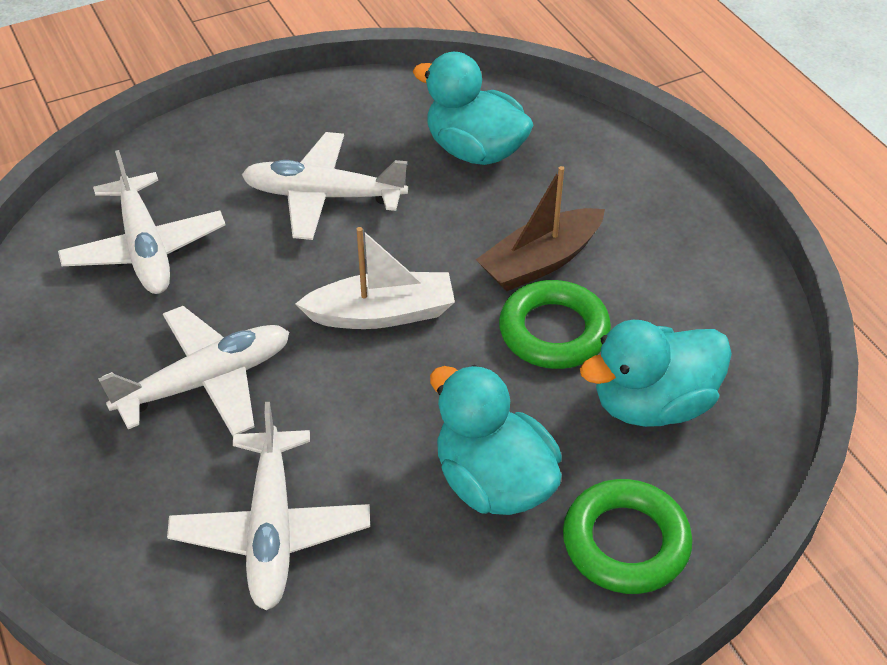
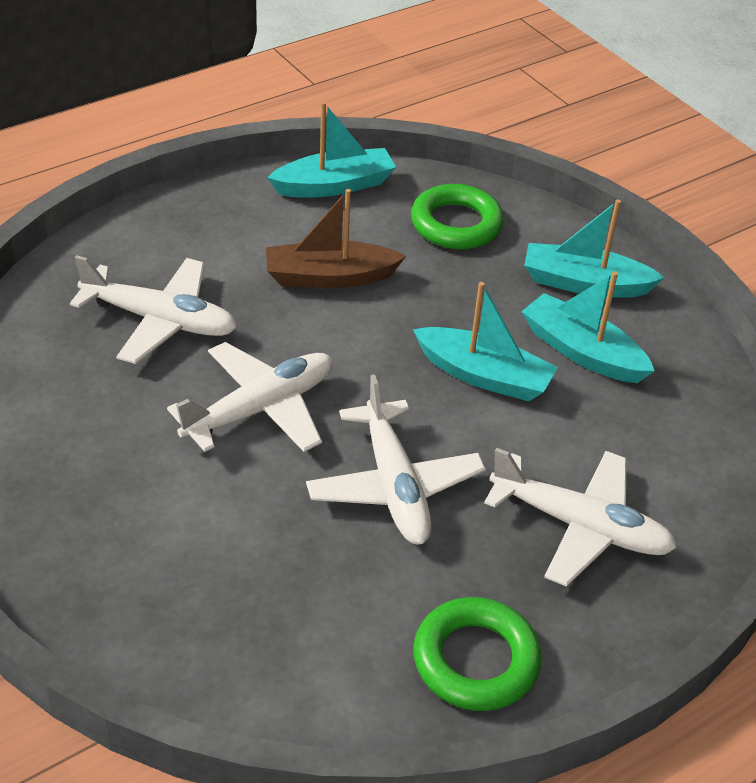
turquoise boat: none = 0 -> [267,102,396,197] [413,282,558,401] [521,271,655,383] [524,199,665,298] = 4
turquoise duck: [413,52,533,165] [430,365,562,515] [580,320,732,427] = 3 -> none = 0
white boat: [295,227,455,329] = 1 -> none = 0

